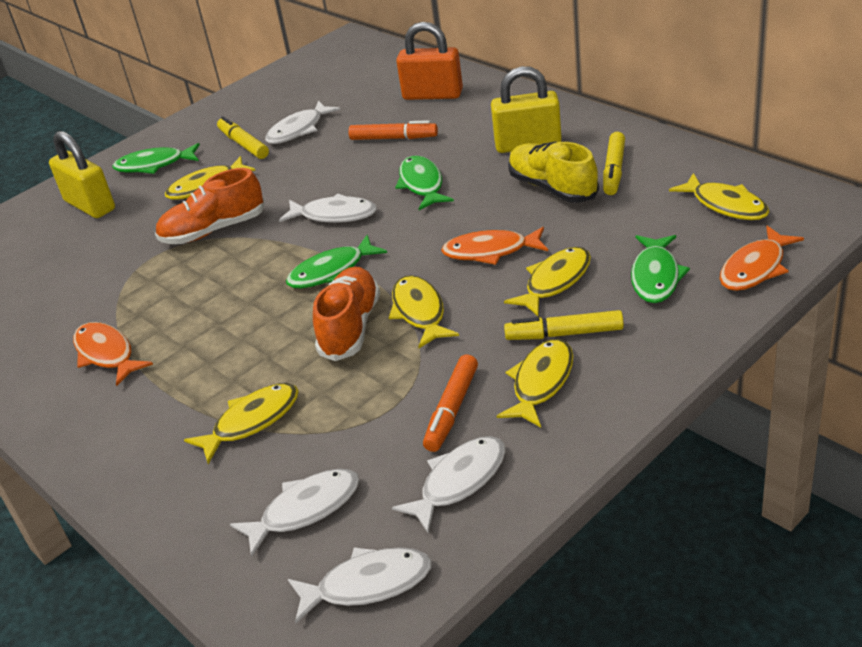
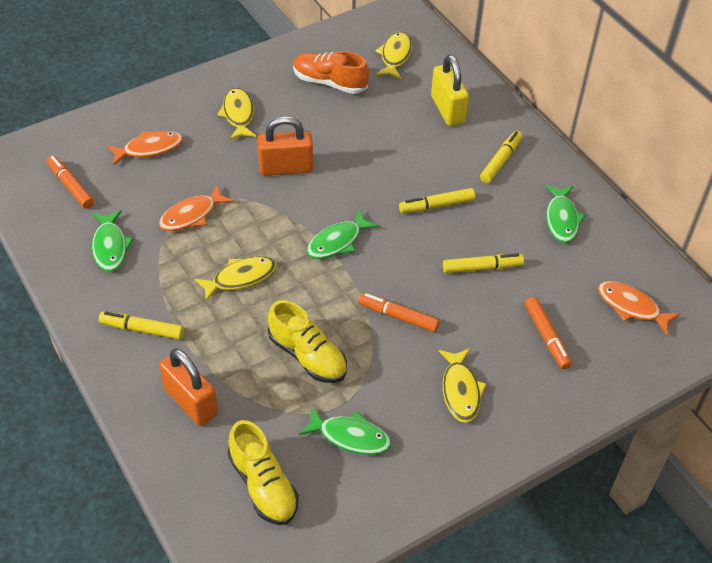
orange marker: [348,120,438,140] [423,355,478,452] = 2 -> [47,155,94,208] [358,293,439,332] [525,297,572,369] = 3
orange padlock: [396,22,463,100] = 1 -> [159,348,218,426] [257,116,313,176] = 2
orange shoe: [155,168,265,244] [313,267,380,361] = 2 -> [293,51,369,94] = 1
white fish: [230,469,359,557] [265,101,341,144] [279,193,377,223] [288,547,432,623] [392,436,506,534] = 5 -> none = 0
yellow fish: [165,156,255,200] [184,383,299,464] [389,275,459,348] [496,339,573,427] [504,247,591,316] [669,173,769,220] = 6 -> [194,256,276,301] [217,88,257,140] [375,32,412,79] [438,348,487,423] = 4
yellow marker: [217,116,269,159] [504,310,624,340] [603,132,625,195] = 3 -> [99,311,184,339] [399,188,475,213] [443,253,524,273] [480,131,523,183] = 4
yellow padlock: [49,131,115,218] [491,66,562,153] = 2 -> [431,55,469,126] = 1
yellow shoe: [508,142,599,203] = 1 -> [228,420,299,525] [268,300,347,383] = 2

